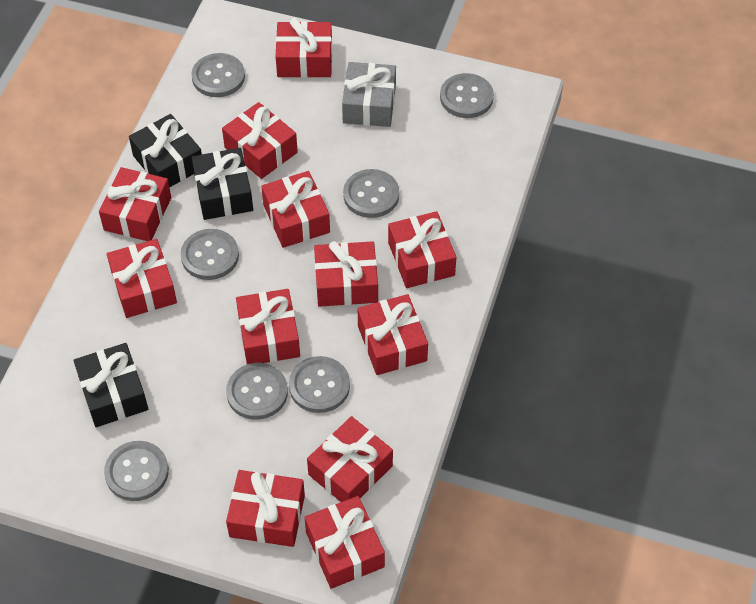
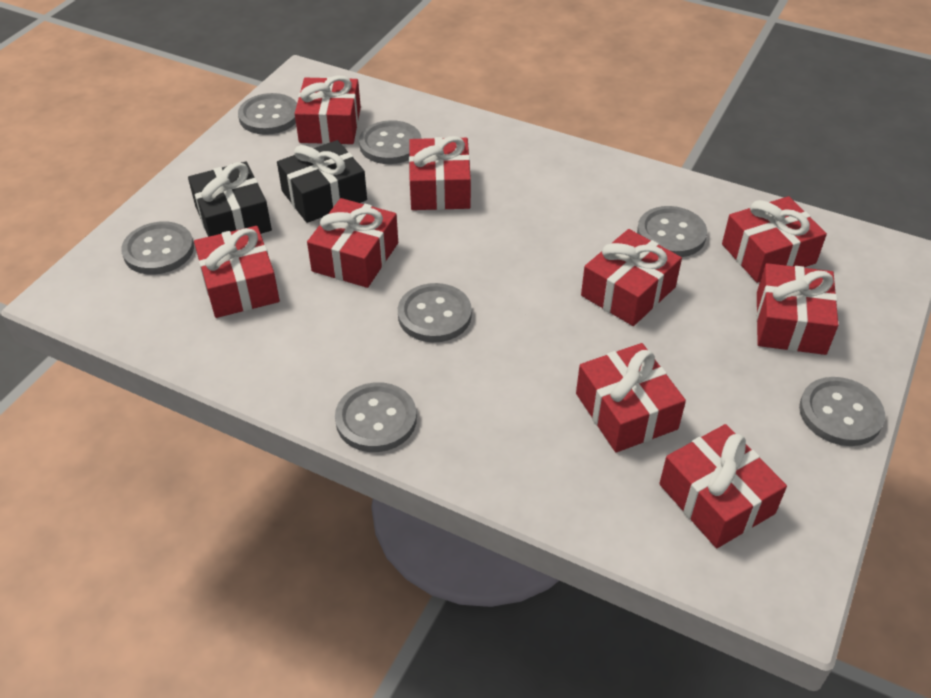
black gift: [73,343,148,427] [129,114,202,188] [191,148,253,220] = 3 -> [188,161,272,237] [277,140,367,223] = 2
grey gift: [342,62,396,127] = 1 -> none = 0
red gift: [99,167,171,241] [107,239,177,318] [222,102,298,179] [226,470,305,547] [236,289,300,364] [261,171,330,248] [275,18,332,78] [305,496,385,589] [307,416,393,502] [314,241,378,307] [358,294,428,375] [388,211,456,288] = 12 -> [194,226,280,318] [295,76,361,144] [307,198,398,288] [409,136,471,210] [576,343,686,453] [581,229,682,326] [659,424,787,548] [722,196,827,283] [756,263,838,355] = 9

